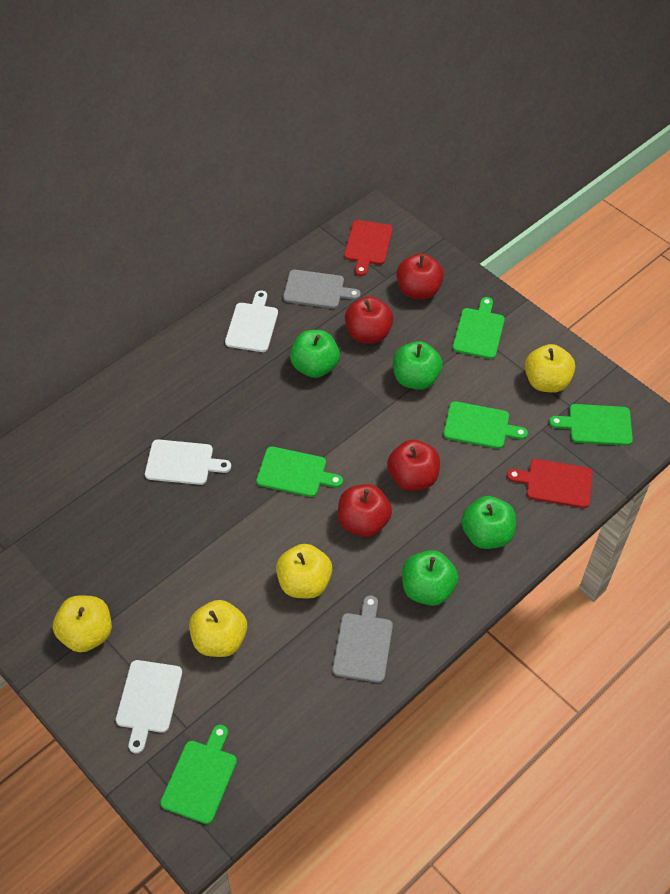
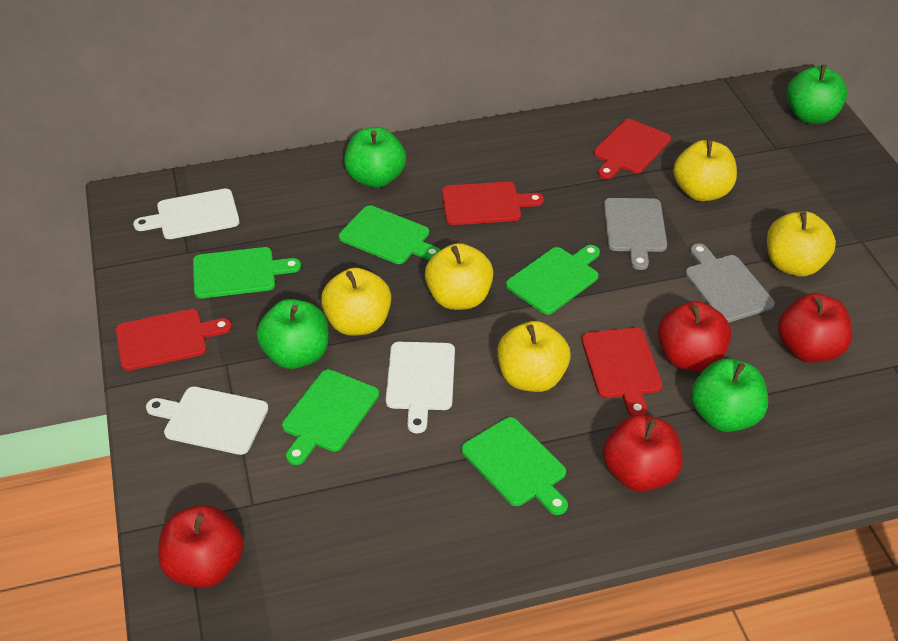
red cutting board: [344,220,393,276] [507,459,593,508] = 2 -> [116,309,232,371] [442,182,544,225] [582,327,663,416] [594,119,671,179] = 4
yellow apple: [53,595,112,652] [189,600,247,657] [276,544,332,598] [525,344,575,393] = 4 -> [321,268,391,336] [425,243,494,310] [497,321,571,392] [673,139,737,201] [767,211,836,276] = 5

